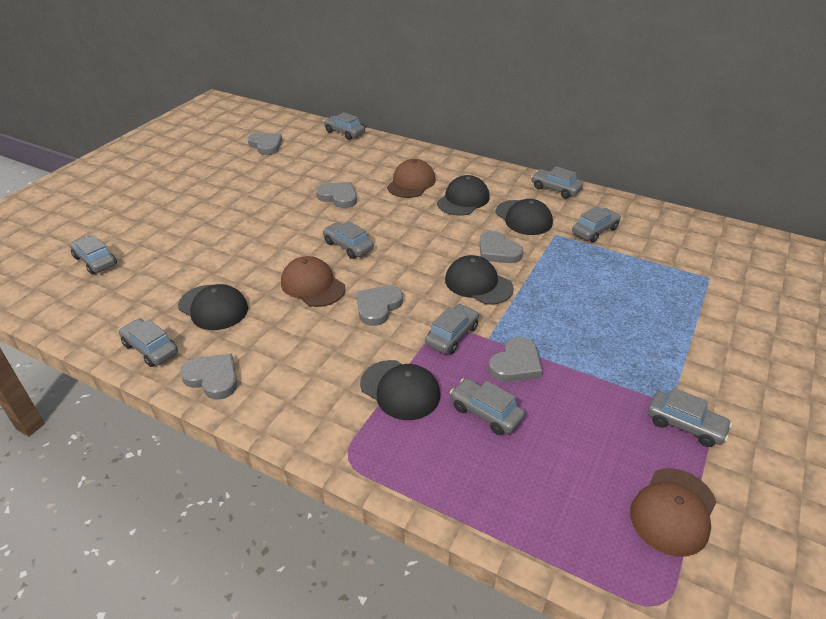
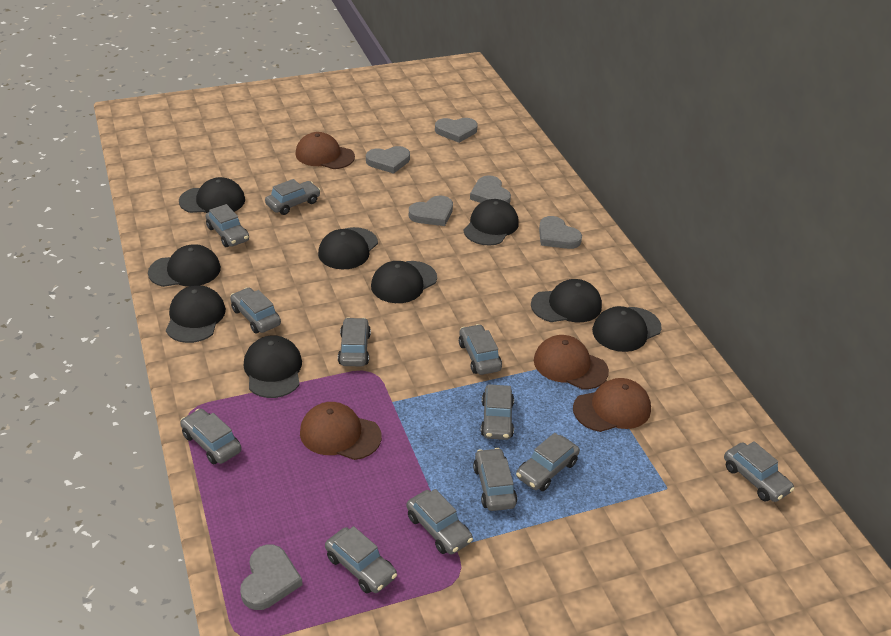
black cap: [178,284,248,330] [360,360,440,420] [437,175,490,216] [445,255,514,305] [495,199,553,235] = 5 -> [148,244,221,287] [166,285,226,343] [179,177,245,213] [244,336,302,398] [318,227,378,270] [371,261,437,303] [463,199,519,246] [531,279,602,322] [592,306,662,352] = 9
brown cap: [281,256,345,307] [387,159,436,198] [630,468,717,557] = 3 -> [295,132,355,169] [300,402,382,460] [534,335,609,390] [573,378,651,432] = 4
grey car: [70,235,117,275] [119,318,178,367] [323,112,365,140] [323,221,374,259] [425,304,479,354] [450,378,525,435] [531,166,583,199] [572,206,621,242] [648,388,732,447] = 9 -> [180,409,242,464] [206,204,249,247] [230,287,281,333] [265,179,320,215] [325,526,397,594] [338,317,371,366] [406,489,473,554] [459,324,502,375] [473,448,517,511] [481,384,514,440] [516,433,580,491] [724,441,794,502] = 12

